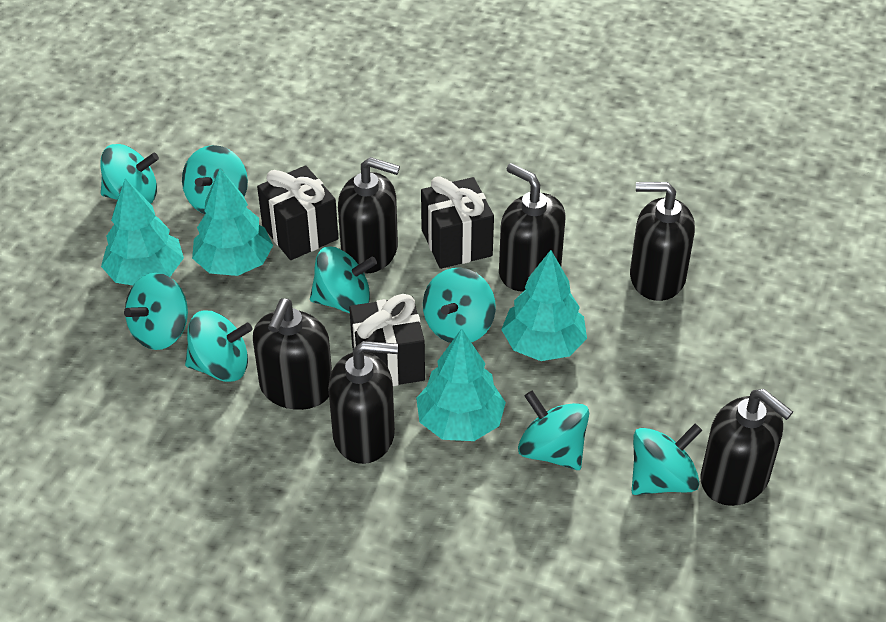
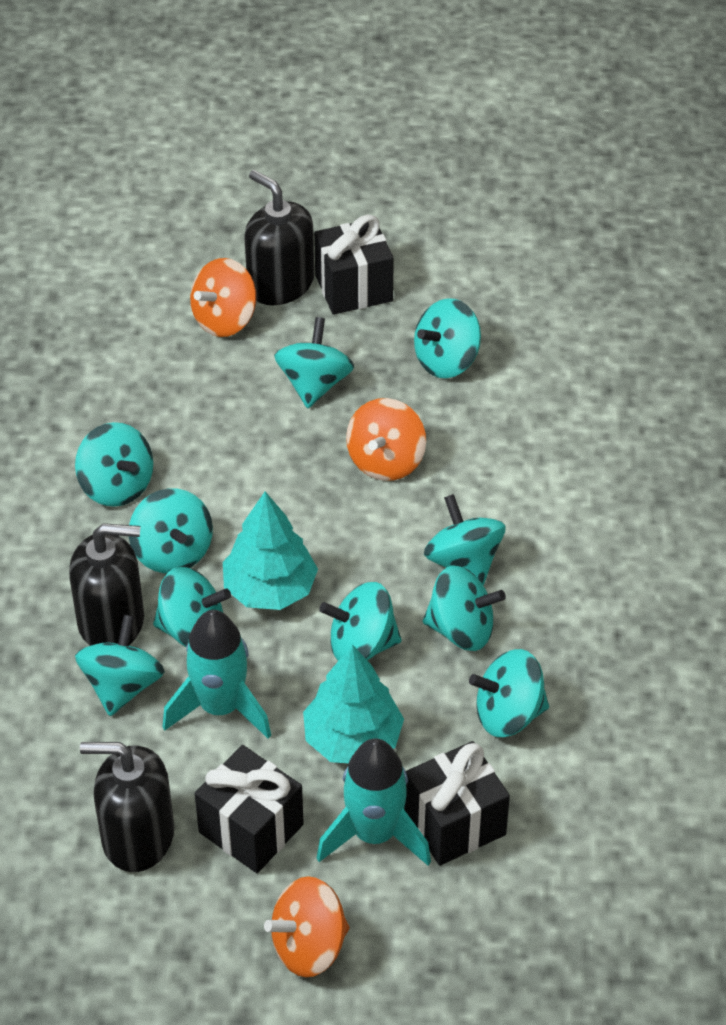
black soap dispenser: [253,299,332,410] [328,341,398,464] [338,157,400,274] [499,163,566,292] [630,182,695,301] [700,389,793,506] = 6 -> [69,523,144,646] [80,742,174,872] [244,170,314,305] = 3
orange spinning top: none = 0 -> [190,258,256,337] [264,876,349,977] [346,398,426,481] = 3
turquoise rocket: none = 0 -> [163,610,271,739] [317,738,431,866] = 2
turquoise spinning top: [100,144,159,204] [124,273,188,350] [182,145,248,214] [185,311,252,382] [310,247,377,313] [423,268,496,343] [518,391,589,470] [632,424,702,495] = 8 -> [75,422,153,507] [75,615,165,716] [129,488,213,573] [153,567,231,647] [274,317,354,408] [319,582,402,661] [414,298,481,378] [423,565,506,651] [424,494,505,586] [469,649,549,737] = 10
turquoise tree: [101,178,184,285] [192,168,273,276] [416,329,506,441] [501,250,587,361] = 4 -> [223,492,318,610] [303,644,404,763] = 2

